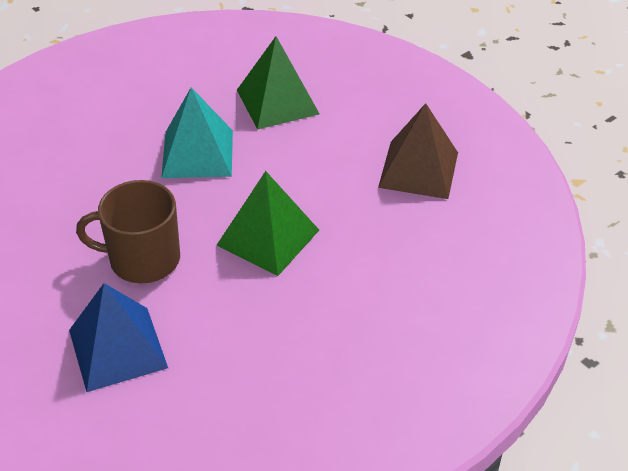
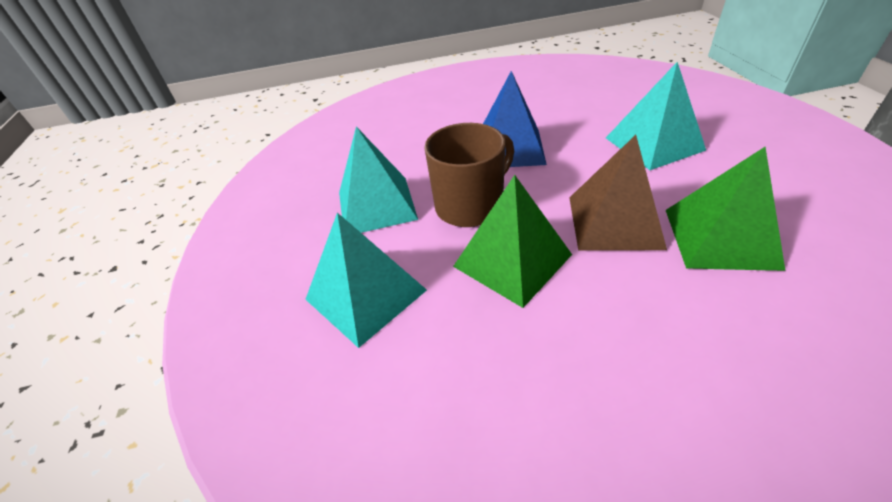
turquoise pyramid: [161,87,233,178] = 1 -> [305,213,427,348] [339,127,418,233] [606,62,706,170] = 3

